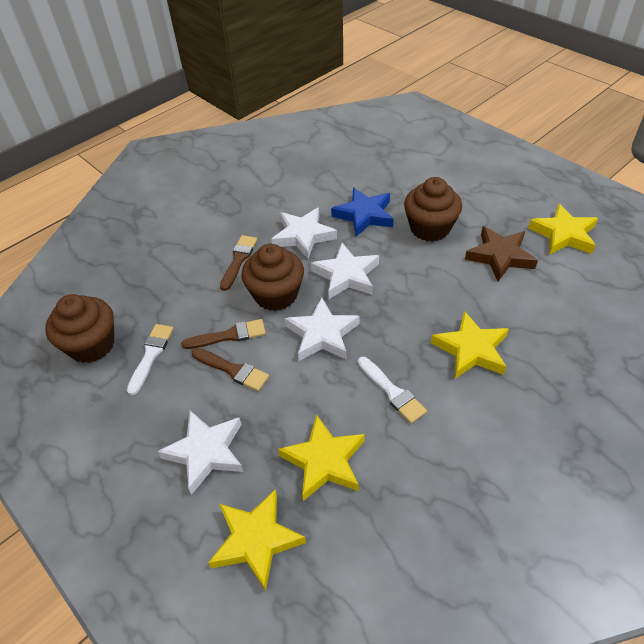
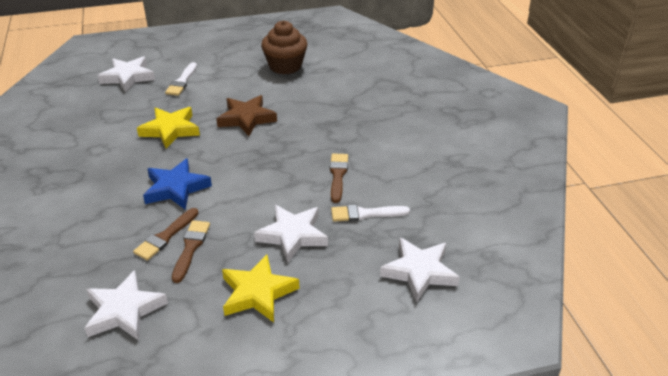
brown cupcake: [45,294,114,363] [241,244,304,311] [404,177,462,242] = 3 -> [261,21,307,74] = 1
yellow star: [208,489,306,591] [278,414,365,501] [431,311,509,379] [528,204,598,255] = 4 -> [137,107,200,149] [222,255,299,322] = 2

